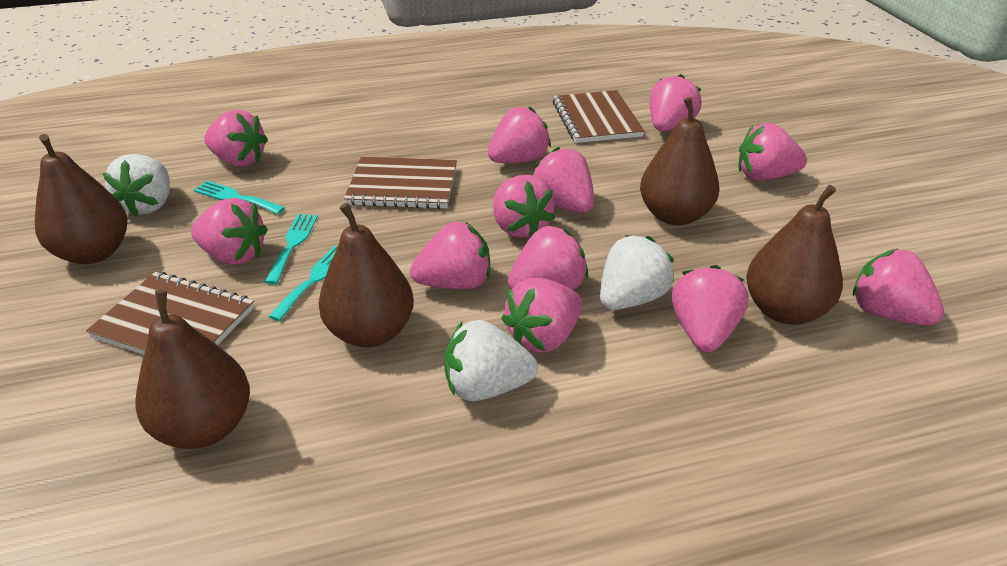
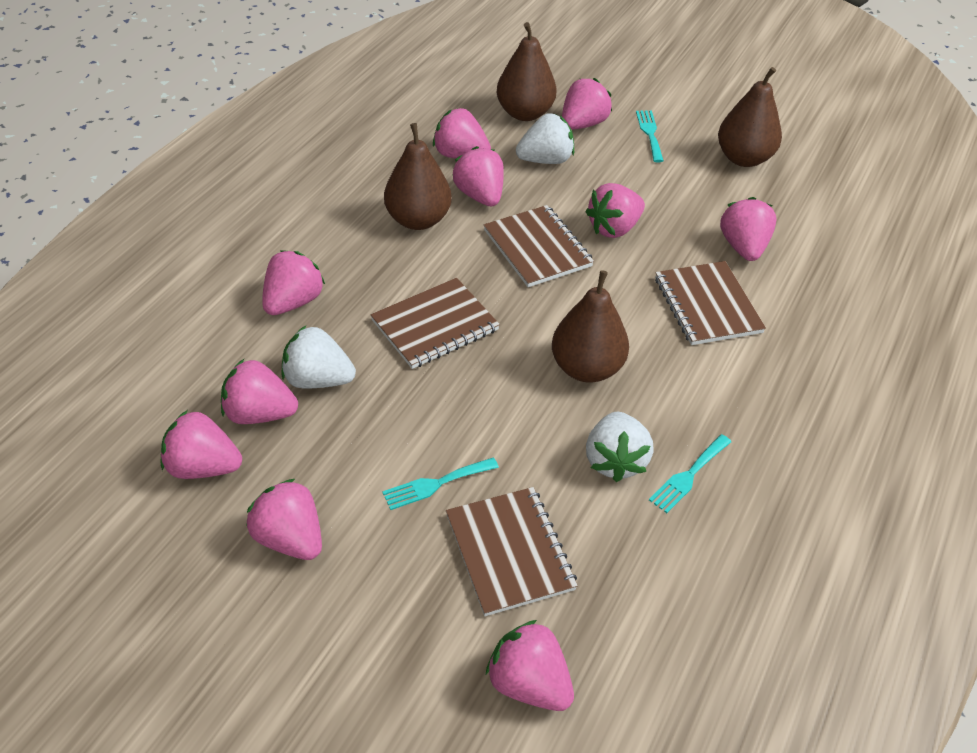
brown notebook: [86,272,254,354] [344,157,457,209] [553,90,645,143] = 3 -> [371,278,500,369] [446,487,578,616] [484,205,594,287] [655,261,766,345] = 4
brown pear: [35,134,127,264] [135,290,250,449] [318,203,414,347] [640,97,720,225] [746,185,843,325] = 5 -> [384,123,452,230] [497,22,557,121] [552,270,629,383] [718,67,782,167] = 4
pink strawberry: [191,198,268,265] [204,110,268,167] [410,222,490,289] [488,107,551,163] [493,175,555,238] [501,278,582,353] [508,226,588,290] [533,147,594,213] [650,74,702,131] [672,265,748,352] [738,123,807,181] [853,248,944,325] = 12 -> [161,410,242,479] [221,359,298,424] [246,479,322,560] [262,250,325,315] [433,108,491,158] [452,146,504,206] [486,620,574,711] [562,78,612,130] [585,183,645,238] [720,197,777,261] = 10

